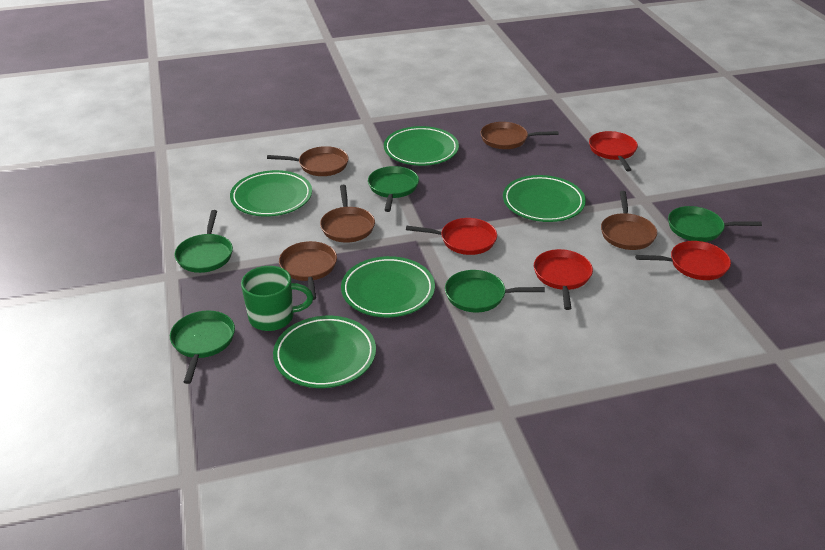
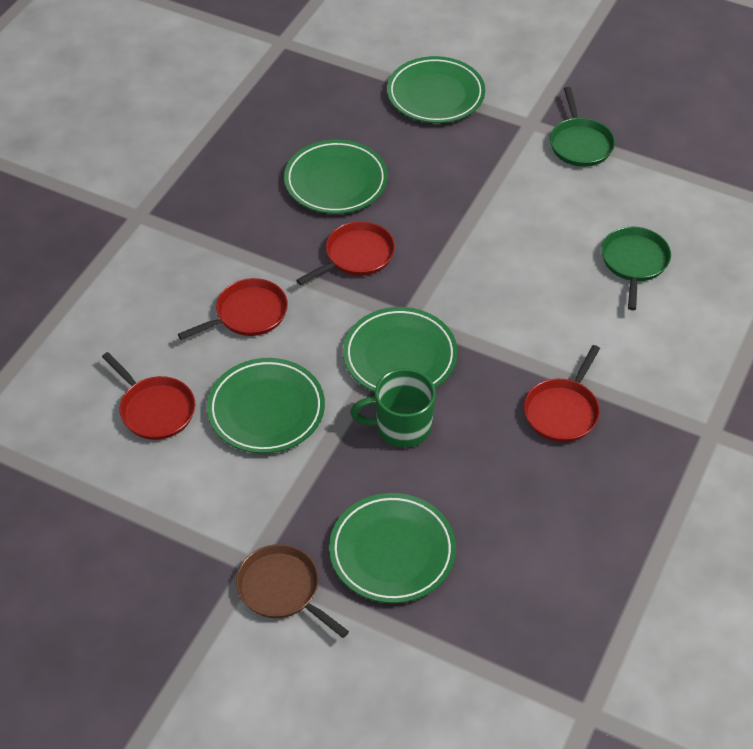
brown pan: [267,146,348,176] [279,241,337,300] [320,185,375,243] [480,122,559,149] [601,191,657,250] = 5 -> [236,544,349,638] = 1
green pan: [170,310,235,384] [174,210,233,273] [368,166,419,212] [445,270,545,312] [668,206,762,242] = 5 -> [550,87,615,167] [601,227,671,310] = 2

